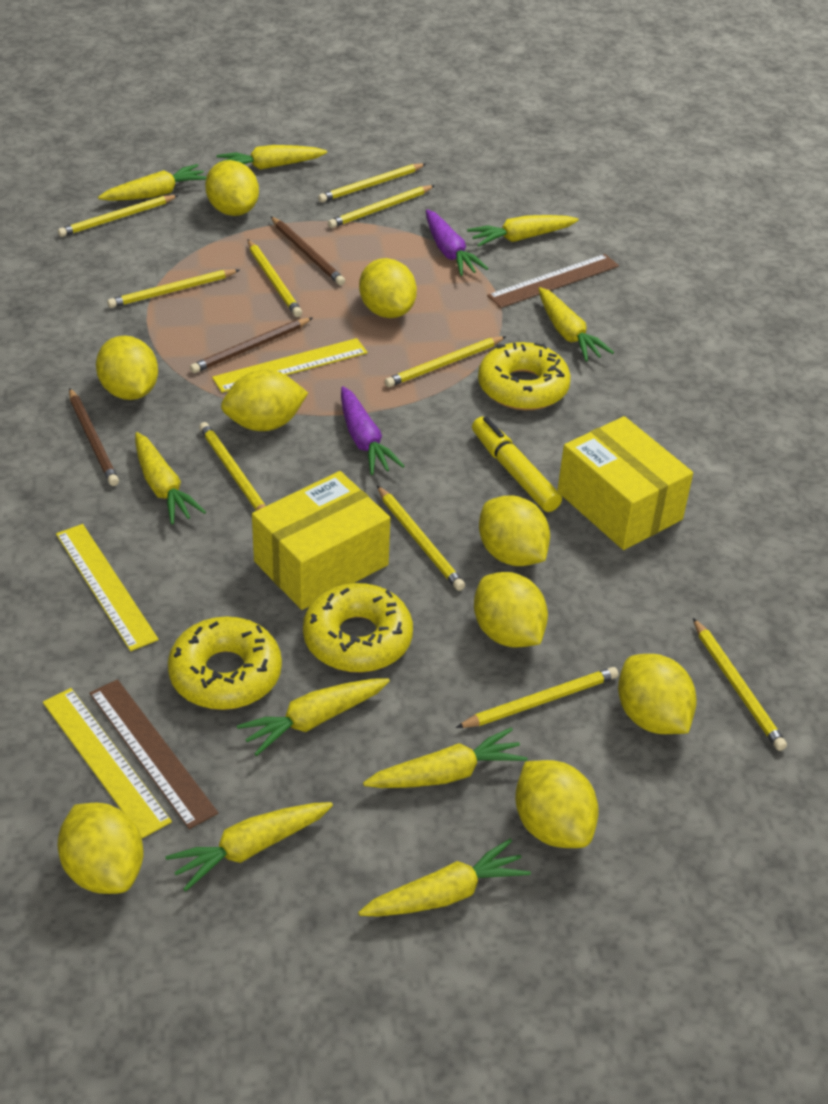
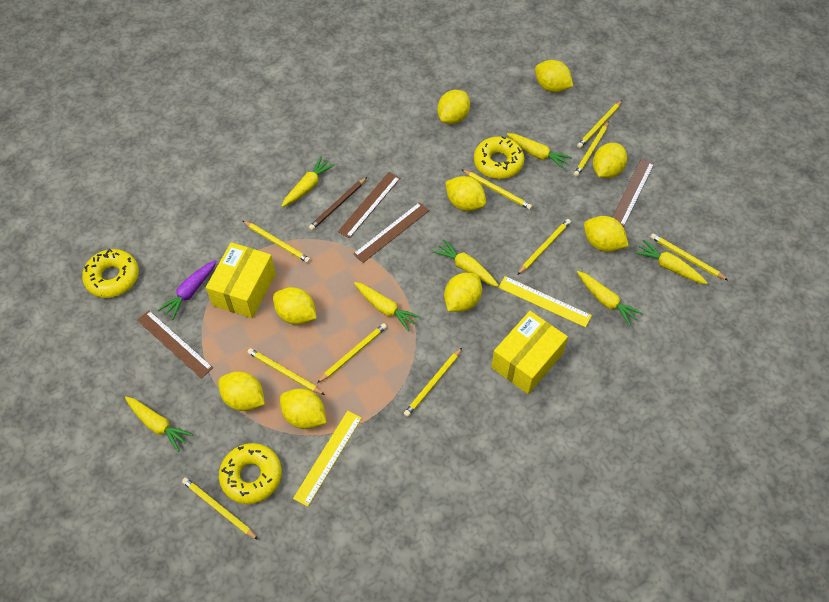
brown pencil: [69,388,119,486] [190,318,312,373] [270,216,345,285] = 3 -> [309,177,367,230] = 1
brown ruler: [90,679,218,829] [487,254,619,308] = 2 -> [137,310,213,379] [338,172,400,239] [353,202,429,263] [612,159,654,227] = 4
purple carrot: [341,386,404,475] [426,209,489,276] = 2 -> [158,260,216,320] = 1
yellow carrot: [98,164,207,201] [135,432,206,524] [165,802,333,892] [217,145,327,170] [237,678,390,756] [358,838,531,917] [363,728,527,788] [467,215,579,247] [538,287,614,361] = 9 -> [125,397,193,452] [281,157,335,207] [354,282,421,331] [432,239,499,287] [507,133,572,170] [577,271,643,326] [635,240,708,284] = 7
yellow marker: [472,417,562,512] = 1 -> none = 0
yellow ruler: [43,688,172,838] [56,524,159,651] [212,338,367,393] = 3 -> [293,411,362,507] [498,276,592,327] = 2

